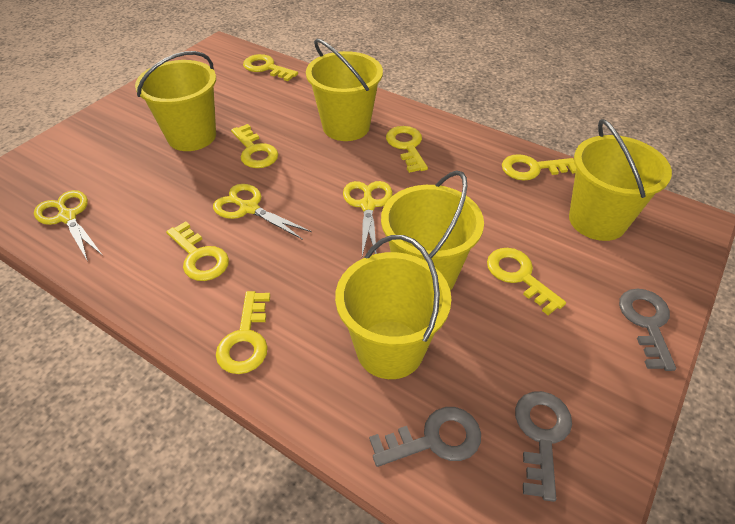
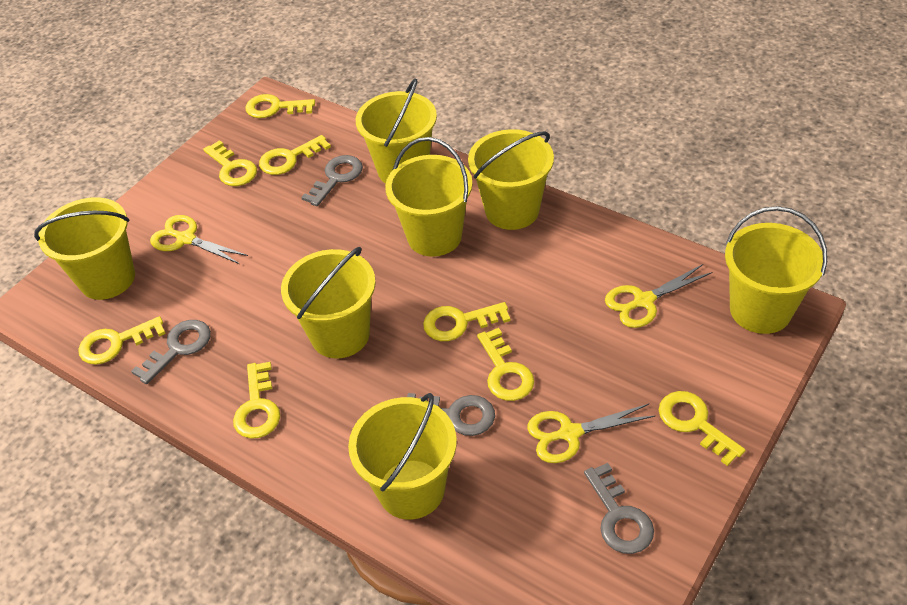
grey key: [369,407,481,467] [515,391,572,502] [619,289,676,371] = 3 -> [131,320,211,384] [301,155,363,206] [407,393,495,436] [584,463,654,554] = 4
yellow bucket: [135,51,216,151] [306,39,383,141] [335,235,451,379] [381,170,484,291] [569,119,672,241] = 5 -> [34,197,135,300] [281,247,376,359] [348,393,457,520] [356,79,437,183] [385,137,473,257] [468,129,554,230] [725,206,827,334] = 7
yellow key: [166,221,229,281] [216,291,270,374] [231,124,278,168] [243,54,298,81] [386,126,428,173] [487,248,566,315] [502,154,576,180] = 7 -> [78,316,166,364] [203,140,257,186] [233,362,280,439] [245,94,315,118] [259,135,331,175] [423,302,510,341] [477,328,534,401] [659,391,746,466] = 8

